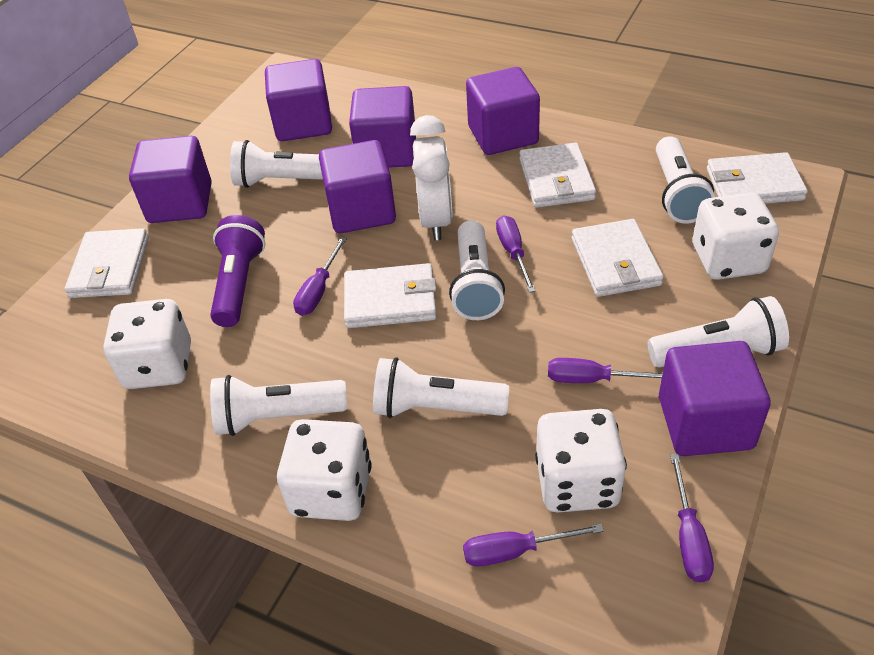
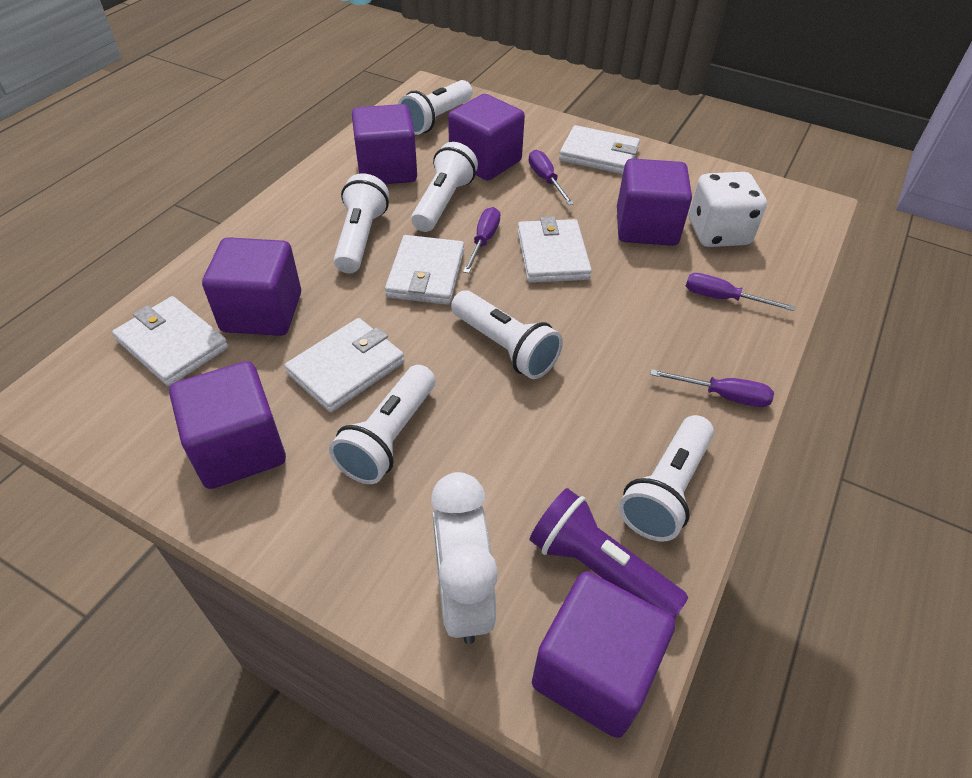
purple screwdriver: [293,237,347,316] [463,524,604,567] [496,215,536,293] [548,358,663,383] [670,454,714,583] = 5 -> [463,207,500,274] [529,150,574,205] [650,369,774,407] [686,273,795,311] = 4
white dice: [103,299,191,389] [277,419,372,521] [535,409,627,513] [693,192,779,280] = 4 -> [689,172,767,247] = 1

